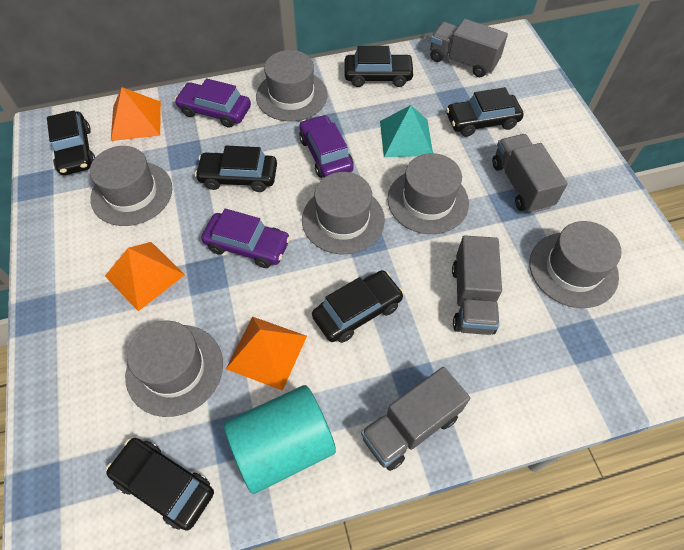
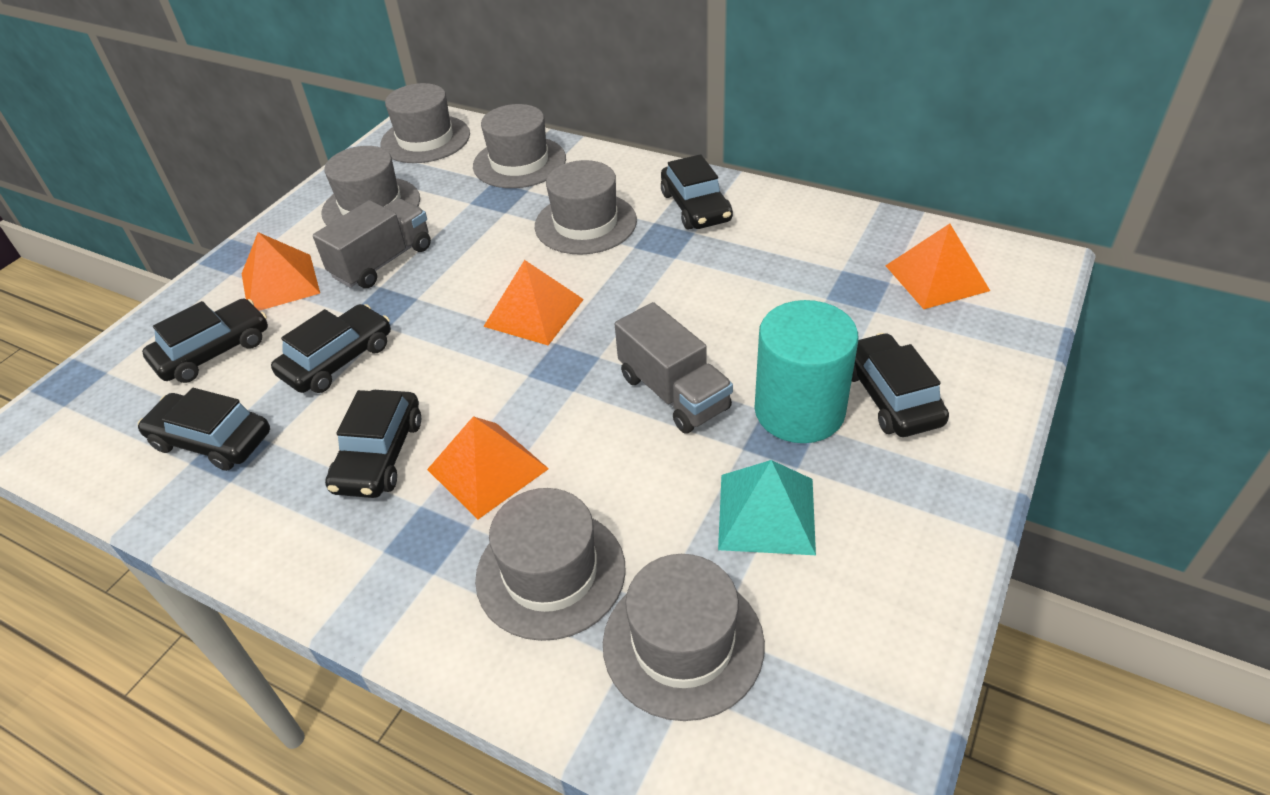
grey truck: [361,367,470,471] [430,19,508,77] [452,235,502,335] [492,134,568,213] = 4 -> [313,198,431,288] [615,302,733,434] = 2
orange pyramid: [105,242,185,311] [111,87,161,141] [226,316,307,391] = 3 -> [242,232,320,311] [427,416,549,519] [483,260,584,345] [886,223,990,309] = 4
purple car: [175,78,251,128] [201,209,290,268] [299,115,354,178] = 3 -> none = 0

